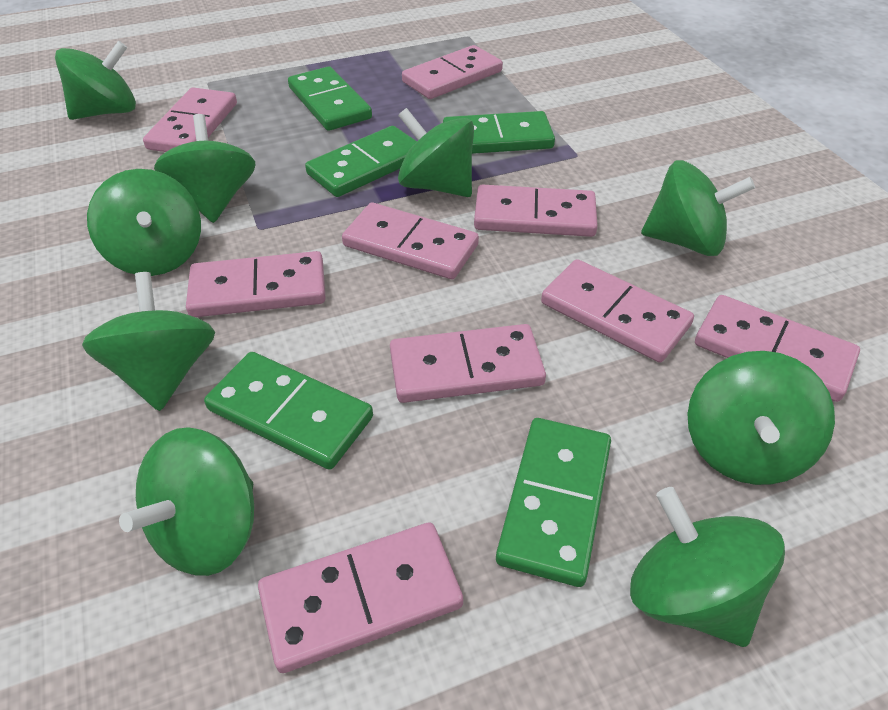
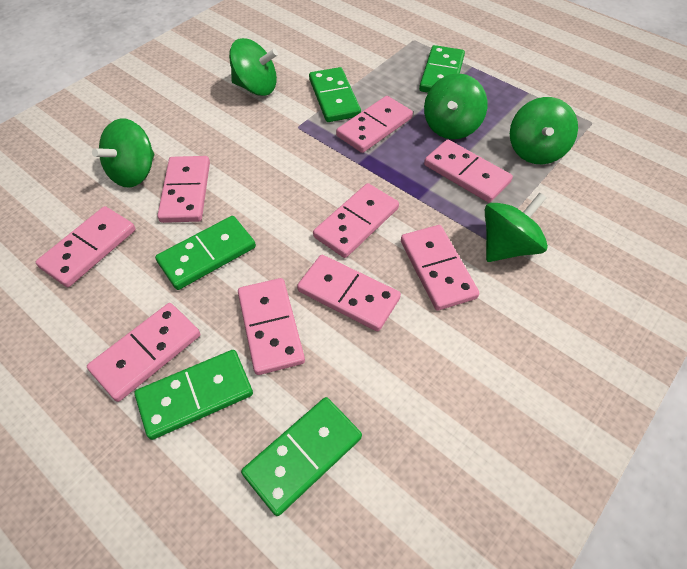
green spinning top: [55,41,136,120] [82,272,215,411] [87,169,201,276] [119,427,254,576] [154,114,255,223] [398,108,474,197] [630,487,785,647] [641,160,755,256] [687,351,835,485] = 9 -> [92,118,154,188] [229,38,278,96] [424,73,488,139] [485,193,548,262] [510,97,578,164] = 5

